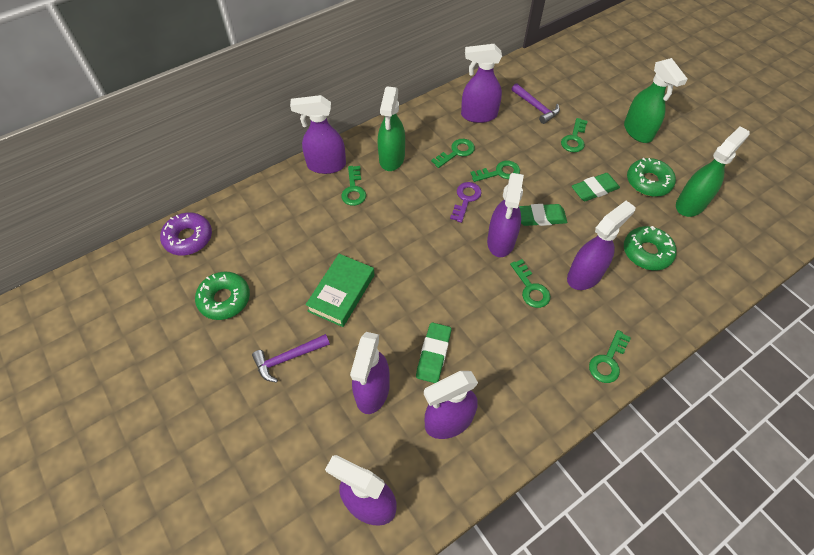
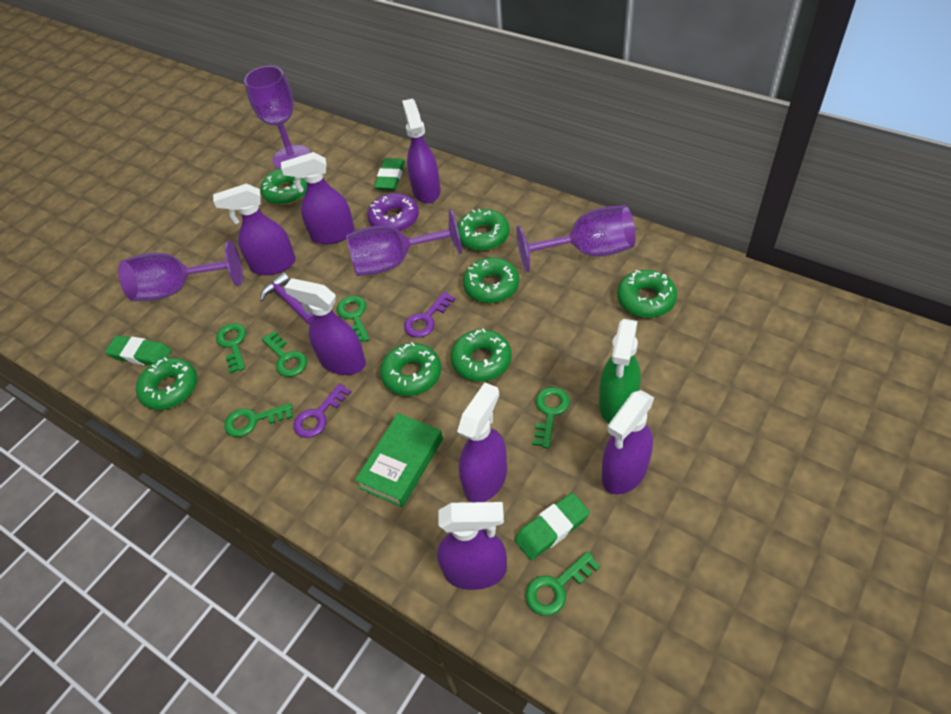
green donut: [195,272,250,320] [624,226,677,270] [627,158,676,197] = 3 -> [136,357,197,410] [261,168,307,205] [380,342,441,396] [450,329,512,382] [457,209,510,251] [463,257,519,303] [617,270,677,318] = 7
green spray bottle: [378,86,405,171] [624,58,687,143] [676,126,750,217] = 3 -> [599,319,641,423] = 1
purple goblet: none = 0 -> [119,240,243,301] [244,66,311,169] [346,209,462,276] [516,205,636,272] = 4
purple hammer: [252,334,330,383] [512,83,560,124] = 2 -> [260,272,314,325] = 1
purple key: [450,182,482,223] = 1 -> [293,383,351,438] [404,292,455,338] = 2

